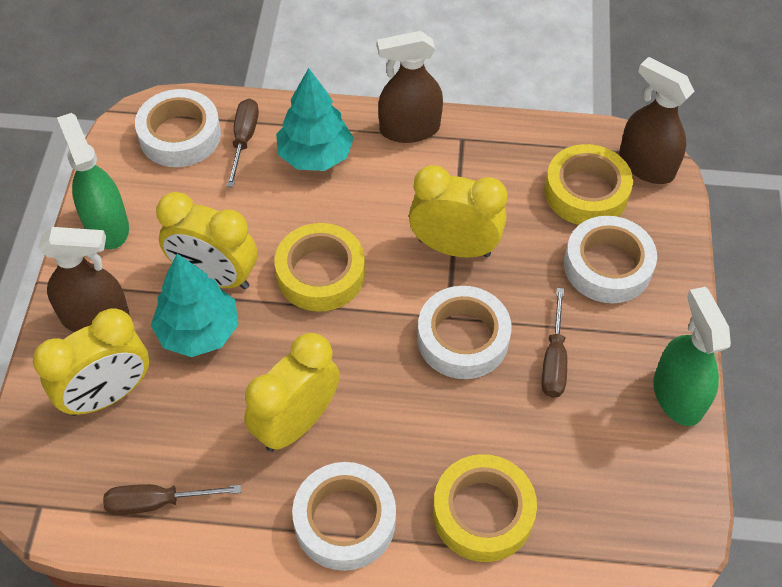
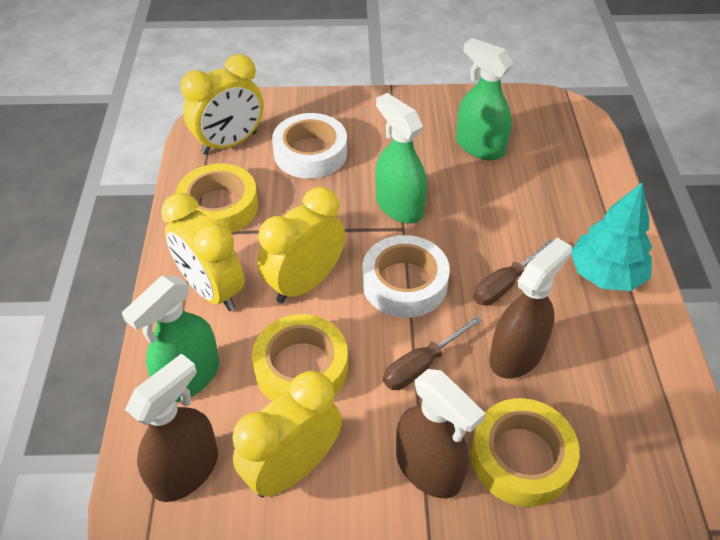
brown screwdriver: [103,484,241,515] [226,98,259,187] [542,288,567,398] = 3 -> [383,316,482,390] [473,239,553,306] = 2
green spray bottle: [57,113,129,249] [653,287,731,426] = 2 -> [122,276,219,402] [375,93,427,223] [456,38,513,160] = 3
turquoise tree: [151,254,238,357] [276,68,354,171] = 2 -> [571,183,652,291] = 1
white tape: [135,89,221,167] [292,462,396,571] [417,286,511,379] [564,216,657,303] = 4 -> [272,113,347,179] [362,235,450,318] = 2

